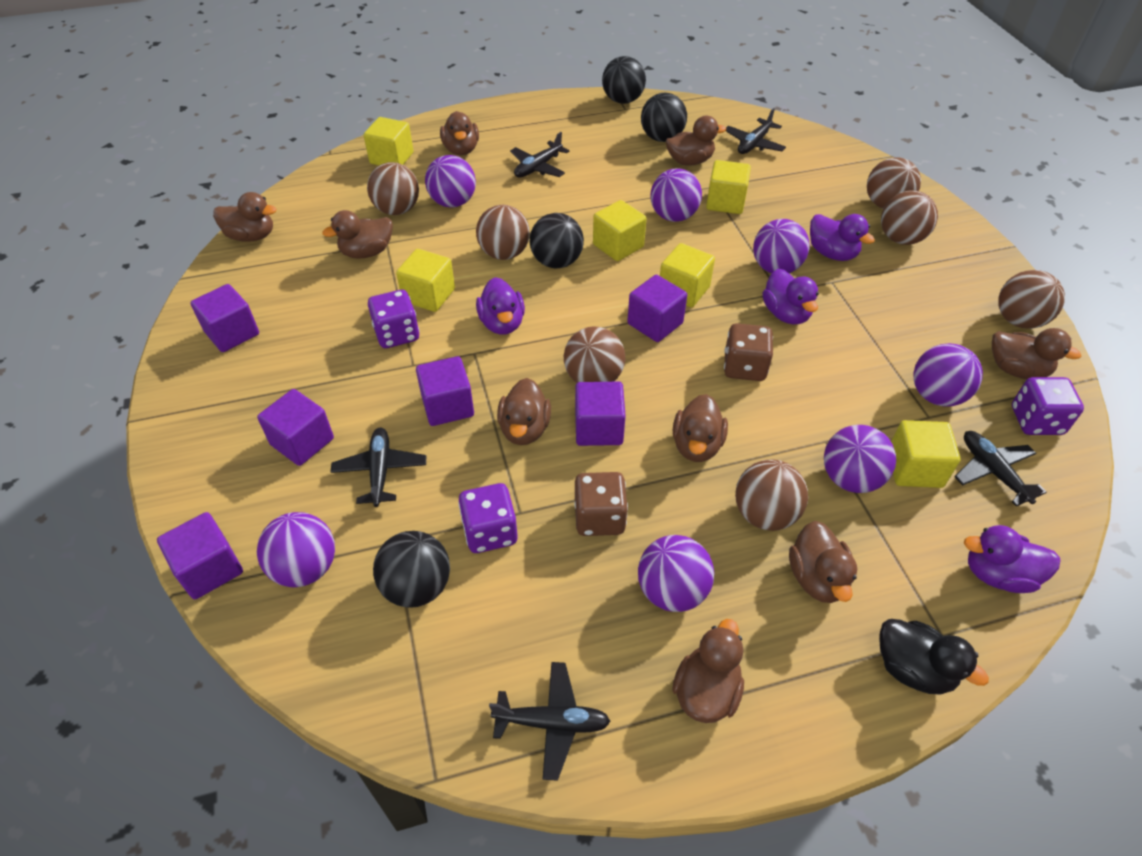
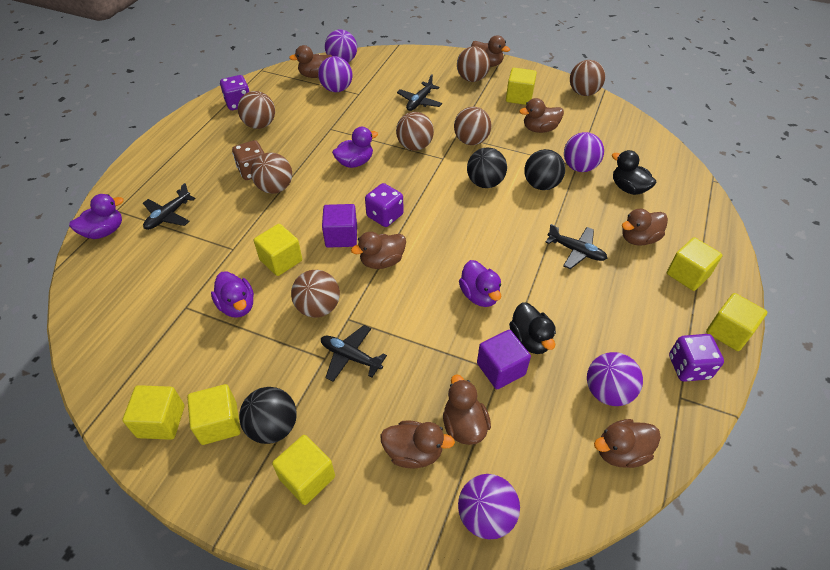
black ball: [373,531,450,608] [530,213,584,268] [602,56,646,104] [641,93,687,142] = 4 -> [239,387,297,444] [467,147,507,188] [524,149,565,190] = 3
black duck: [879,619,989,695] = 1 -> [509,302,556,354] [612,150,656,195] = 2
black plane: [331,428,426,507] [489,662,611,781] [510,132,570,178] [725,108,786,154] [954,431,1047,506] = 5 -> [143,183,196,230] [321,325,387,382] [397,75,442,111] [545,224,607,269] = 4
brown dice: [575,472,628,536] [724,323,773,381] = 2 -> [232,140,265,180] = 1
brown duck: [213,192,276,242] [322,210,393,259] [440,111,479,155] [497,378,551,445] [666,116,726,166] [672,619,744,723] [673,394,728,462] [789,521,857,603] [992,328,1081,379] = 9 -> [289,45,332,78] [351,232,406,269] [380,420,455,469] [443,374,491,445] [471,35,510,67] [519,98,564,133] [594,419,661,468] [622,209,668,246] = 8
purple ball: [257,512,335,587] [425,155,476,208] [638,535,714,612] [650,168,702,222] [753,219,810,273] [824,425,896,493] [913,343,983,407] = 7 -> [318,56,352,92] [325,30,357,63] [458,474,520,539] [564,132,604,172] [587,352,643,406] = 5
purple cube: [157,512,243,599] [190,284,259,352] [257,389,334,466] [416,356,474,426] [575,382,626,446] [627,275,687,342] = 6 -> [322,204,357,248] [477,330,531,389] = 2
yellow cube: [363,117,414,165] [396,249,455,312] [593,200,647,261] [660,243,715,308] [706,160,751,214] [891,420,961,488] = 6 -> [122,385,185,440] [187,384,241,445] [254,224,302,276] [272,435,335,505] [506,68,537,105] [667,237,723,291] [706,293,767,351] = 7

